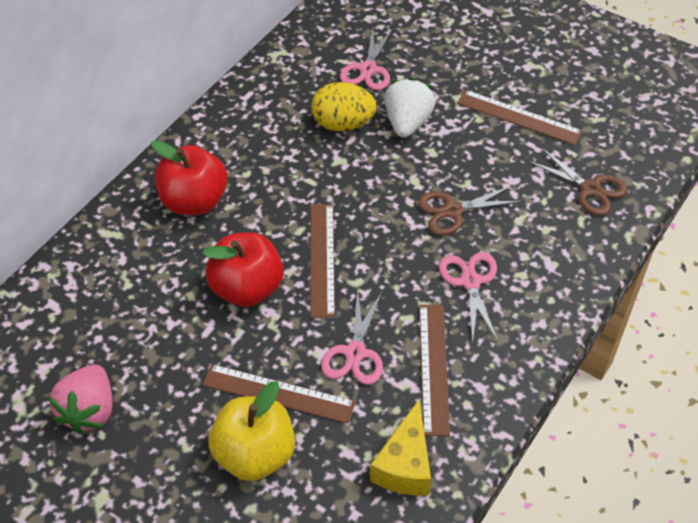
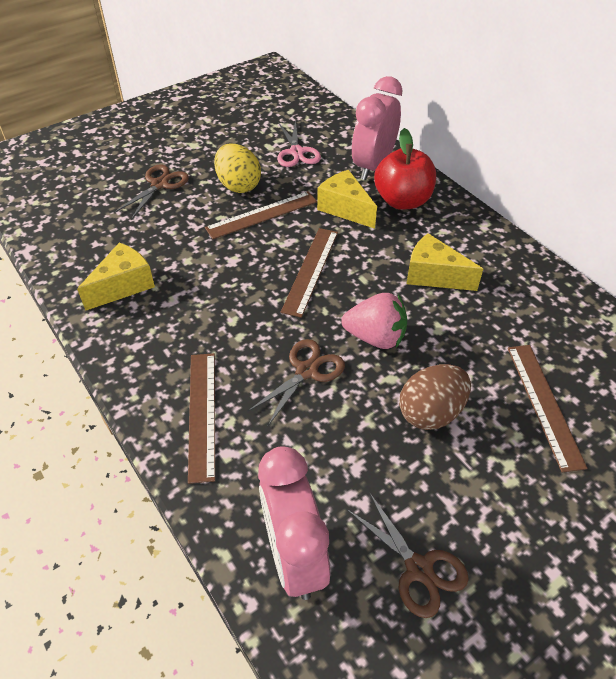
brown egg: none = 0 -> [399,364,471,430] = 1
brown scissors: [418,185,523,235] [527,147,627,216] = 2 -> [115,165,189,219] [248,339,345,426] [348,492,469,618] = 3
pink clock: none = 0 -> [258,446,330,600] [352,76,402,180] = 2
pink scissors: [321,289,383,385] [340,28,393,90] [439,252,498,344] = 3 -> [277,120,321,167] = 1
red apple: [151,140,228,215] [202,232,284,307] = 2 -> [374,128,436,210] = 1
white strawberry: [385,78,435,138] = 1 -> none = 0
yellow apple: [208,381,295,481] = 1 -> none = 0
yellow cheese: [370,399,431,496] = 1 -> [77,243,155,311] [317,170,377,229] [407,233,483,291] = 3

